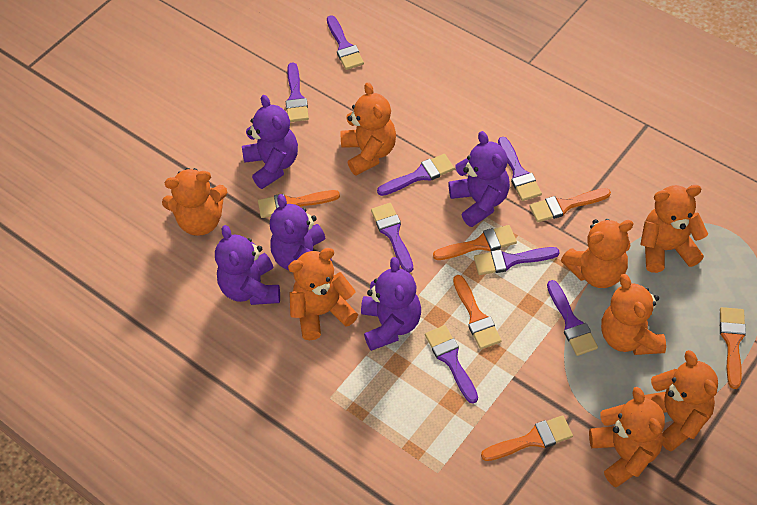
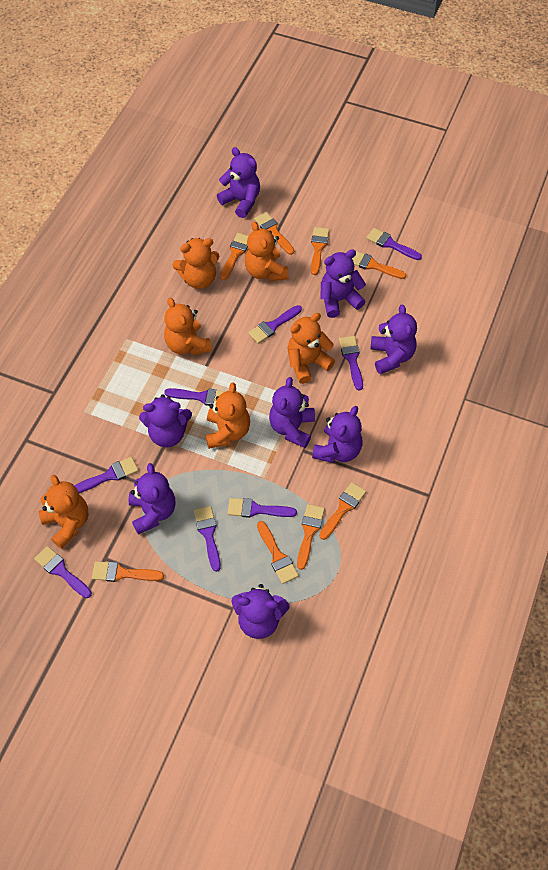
orange brush: [258,190,340,218] [433,225,517,260] [453,275,502,349] [481,415,573,461] [529,188,611,222] [720,307,746,389] = 6 -> [92,561,164,582] [220,233,248,280] [254,212,294,255] [257,521,299,584] [297,504,325,570] [311,227,329,275] [319,482,366,540] [352,251,406,279] = 8
orange teddy bear: [162,168,227,236] [288,248,358,340] [341,82,396,176] [561,219,634,288] [589,387,665,488] [601,274,666,355] [640,185,708,273] [645,350,718,451] = 8 -> [38,475,89,549] [164,298,212,356] [172,238,220,289] [206,382,250,449] [245,221,289,282] [288,313,335,384] = 6
purple teddy bear: [215,225,280,305] [242,95,298,189] [270,194,332,270] [361,257,421,351] [448,131,510,227] = 5 -> [129,463,175,535] [139,394,192,447] [217,147,260,218] [231,584,290,639] [269,377,315,448] [312,406,362,463] [320,249,366,318] [371,304,417,374] = 8

